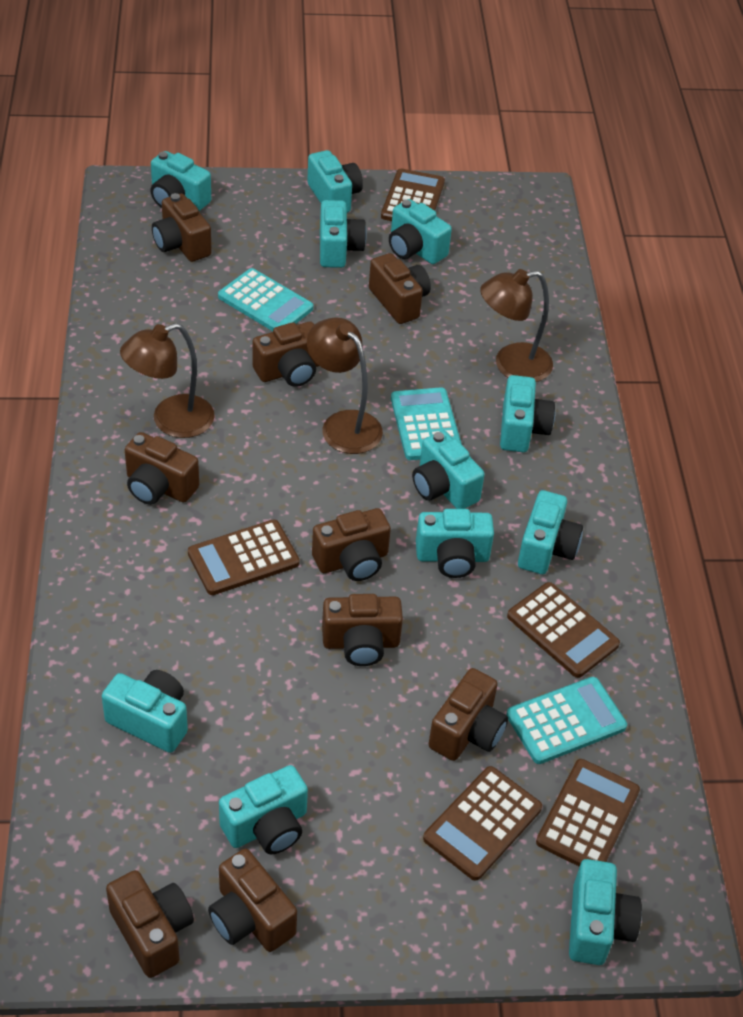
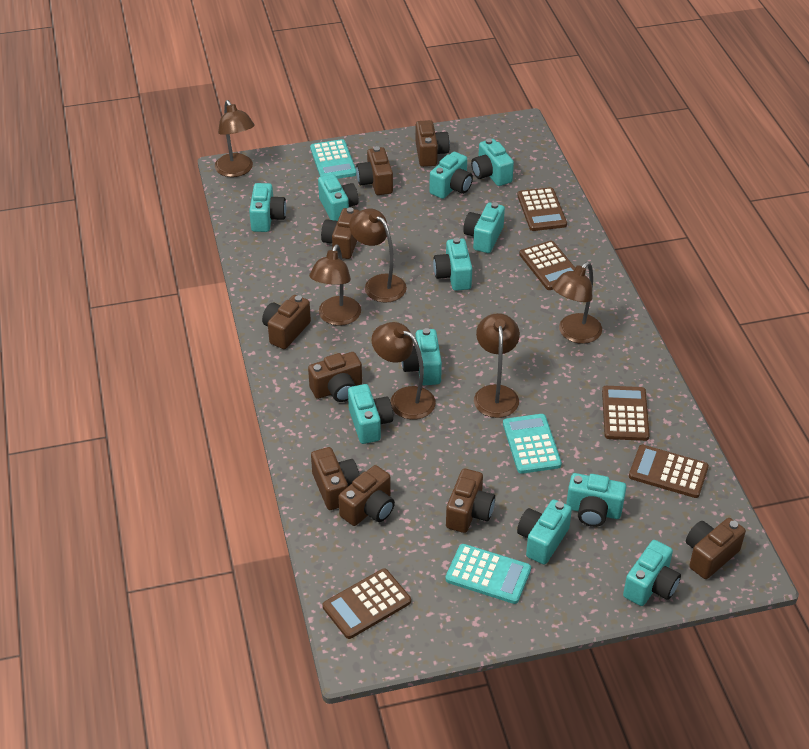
brown lamp: [120,323,215,438] [307,317,383,454] [480,269,553,382] = 3 -> [215,100,255,177] [309,244,361,326] [349,209,407,303] [371,322,436,420] [474,313,520,418] [552,262,602,344] = 6

